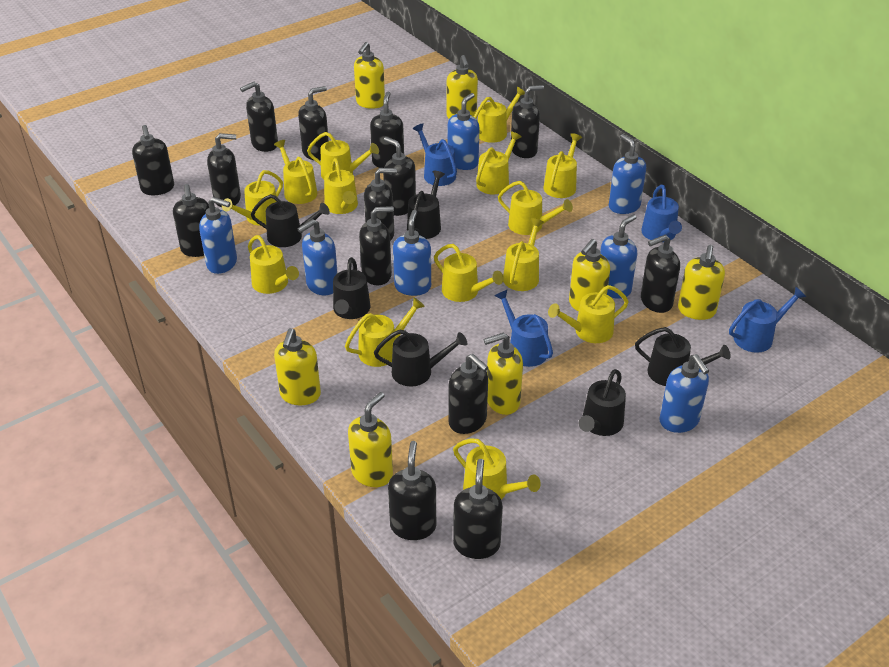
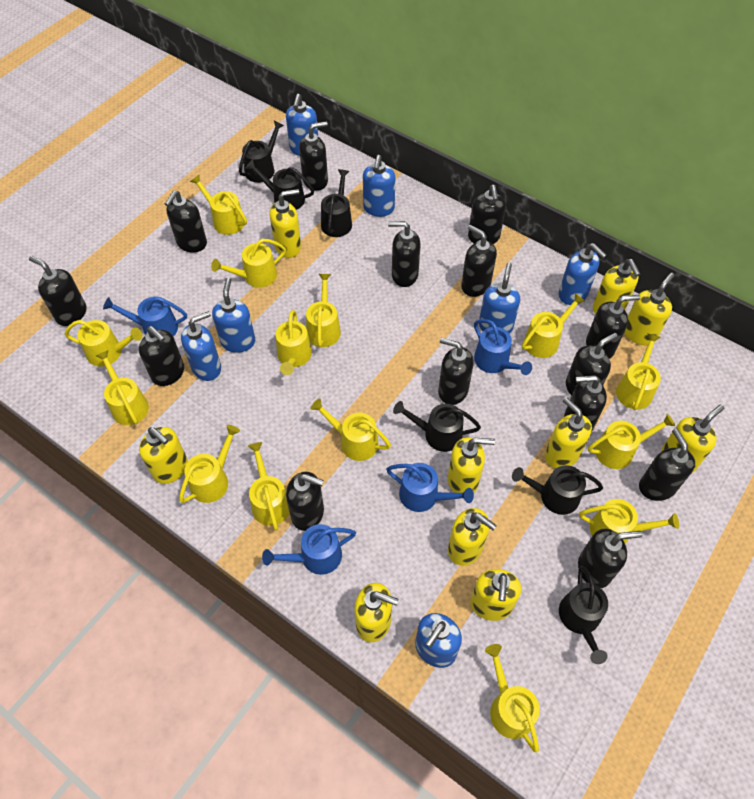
yellow soap dispenser: [274,328,321,405] [348,392,393,487] [354,42,385,109] [447,55,478,119] [484,333,523,415] [569,239,610,312] [678,245,725,320] = 7 -> [139,427,188,484] [270,189,301,258] [355,583,398,642] [448,437,495,493] [448,508,497,566] [470,569,521,621] [545,397,592,468] [593,259,640,314] [624,272,675,345] [662,405,724,473] = 10

